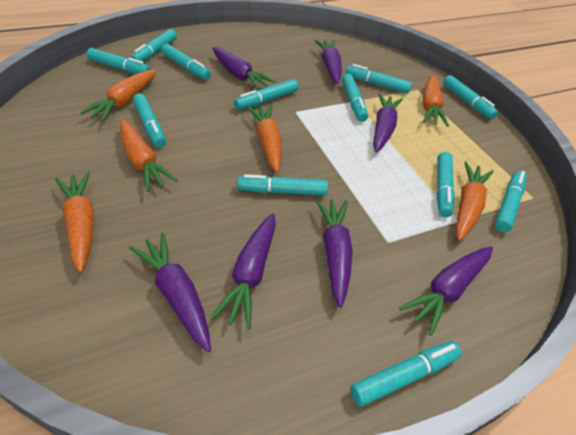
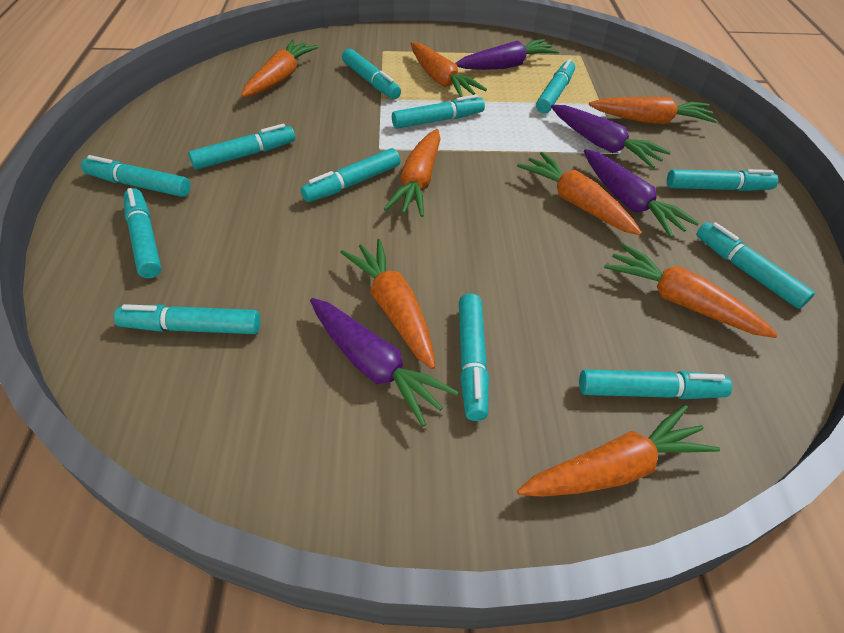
orange carrot: [55,171,95,273] [80,70,157,122] [120,120,178,192] [246,104,282,173] [423,75,449,127] [455,161,494,241] = 6 -> [241,40,319,97] [340,239,435,369] [384,129,441,217] [411,42,487,97] [517,152,642,235] [517,405,720,497] [589,97,717,124] [604,243,778,338] = 8
purple carrot: [129,232,211,352] [211,213,276,329] [212,47,276,90] [314,40,342,84] [316,199,353,308] [373,93,403,152] [399,246,493,336] = 7 -> [310,298,459,427] [455,39,559,70] [551,105,671,168] [584,149,699,238] = 4

